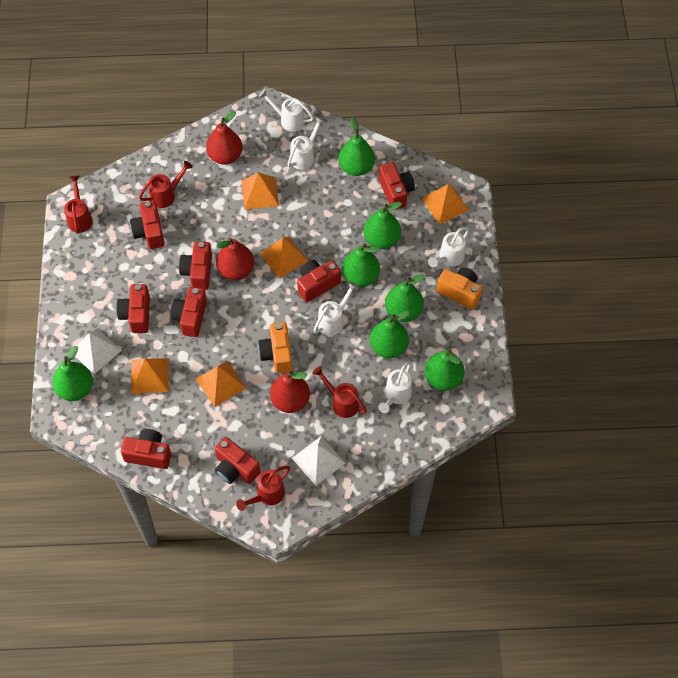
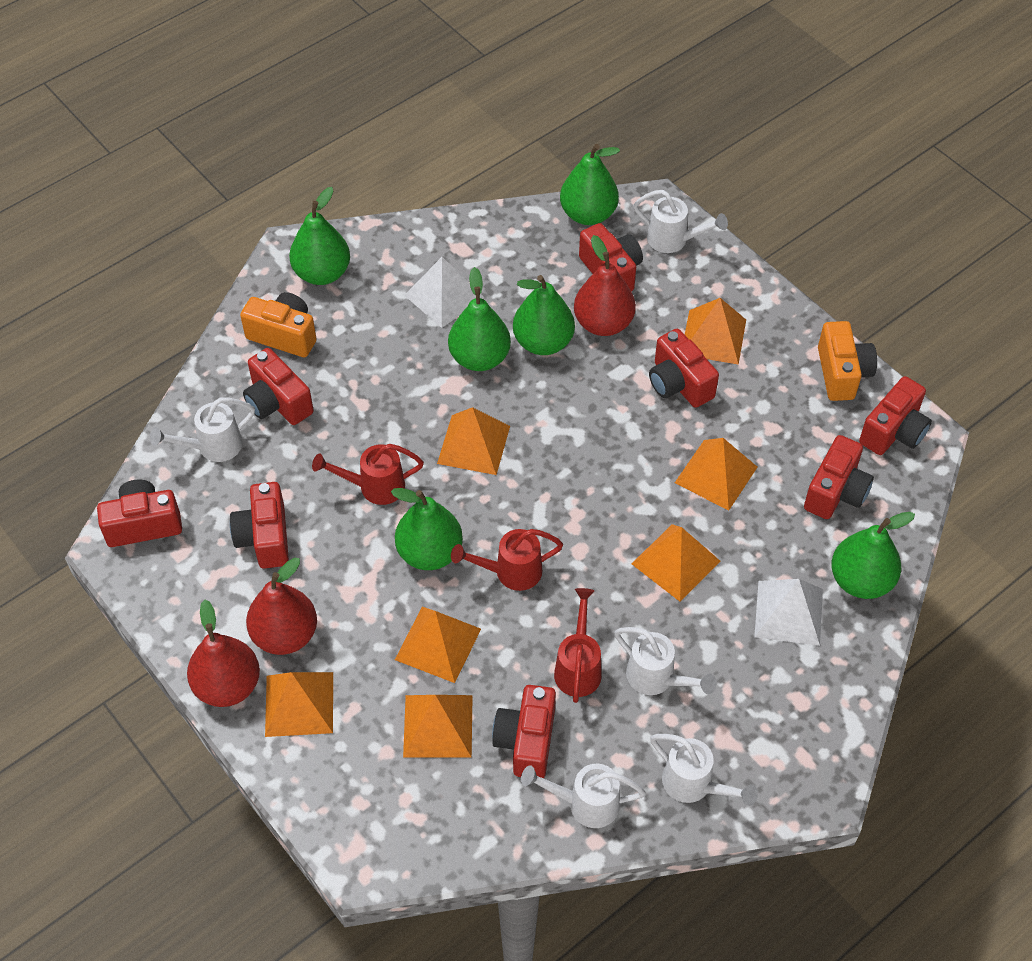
green pear: [52,346,93,401] [339,117,375,176] [342,244,380,287] [363,202,402,249] [370,311,410,358] [385,274,425,322] [425,350,464,391] = 7 -> [289,187,350,285] [391,488,463,570] [448,267,511,371] [513,275,575,355] [560,144,620,225] [831,512,915,599] = 6
orange pyramid: [131,358,169,394] [196,361,246,407] [242,173,279,210] [260,236,308,279] [422,184,469,224] = 5 -> [265,672,333,737] [395,607,481,683] [403,695,473,758] [437,407,510,475] [632,524,720,602] [675,438,757,511] [685,298,746,365] = 7
red watering can: [64,176,93,234] [139,161,192,208] [236,466,290,511] [313,366,367,418] = 4 -> [312,444,424,505] [451,529,563,591] [554,588,602,703] = 3

